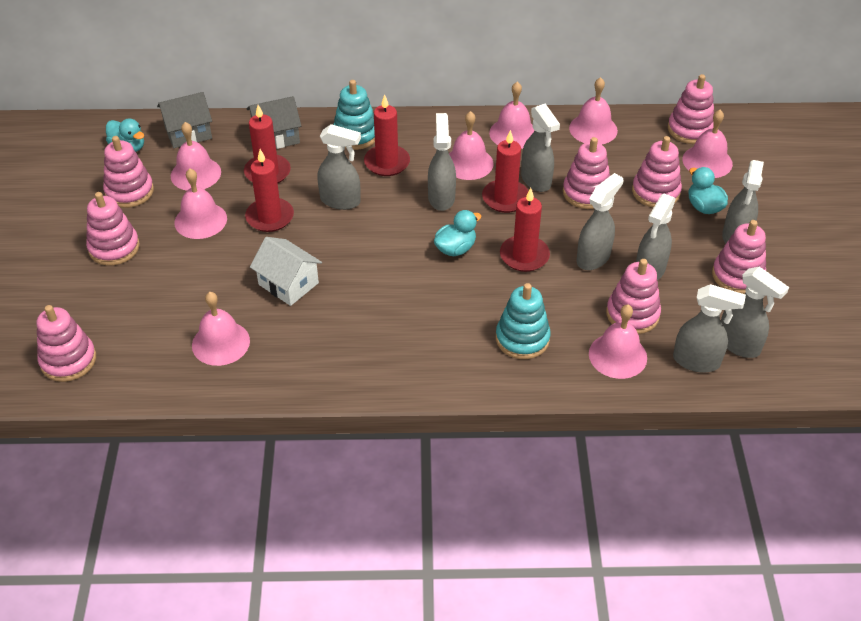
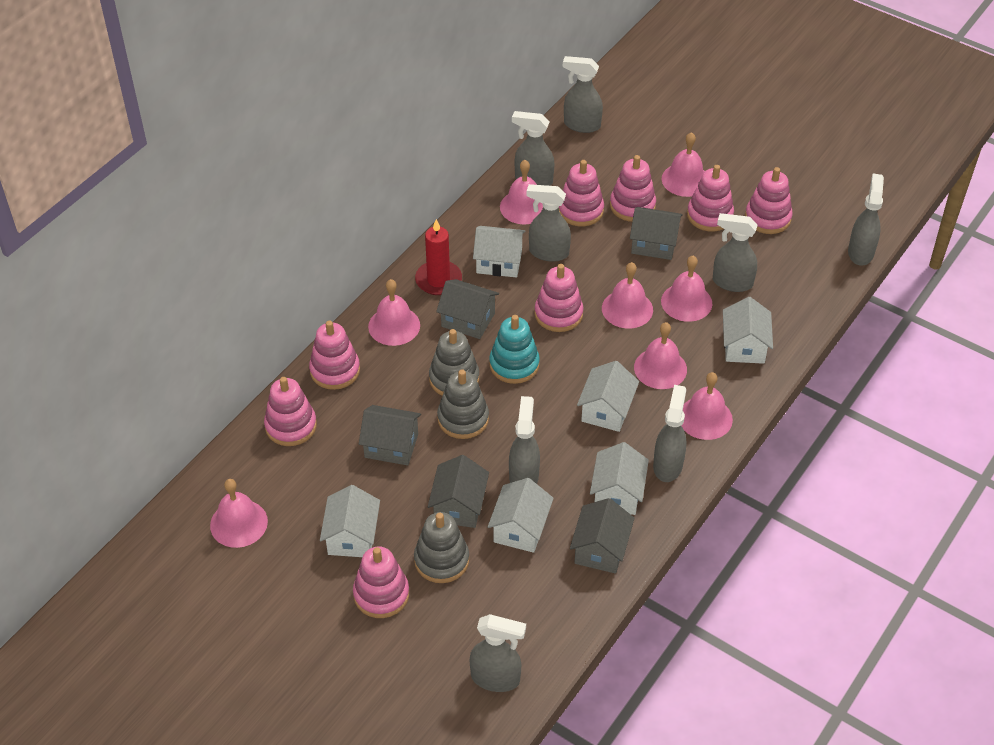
grey house: [157,92,212,148] [247,96,301,149] = 2 -> [359,405,421,465] [428,455,489,528] [436,279,499,339] [570,498,635,574] [630,207,682,260] = 5
grey stacking toy: none = 0 -> [414,512,469,583] [429,329,479,396] [437,369,489,439] = 3
red candle: [244,105,291,184] [245,149,294,232] [364,95,410,176] [482,130,528,213] [500,188,550,272] = 5 -> [415,219,462,295] = 1
turquoise duck: [106,118,144,152] [434,210,481,256] [688,167,728,214] = 3 -> none = 0
turquoise stacking toy: [333,80,375,150] [496,283,551,359] = 2 -> [489,315,540,384] = 1
white house: [250,237,322,306] = 1 -> [320,485,380,557] [473,226,525,278] [488,478,554,553] [577,361,639,432] [590,442,649,515] [723,297,773,364] = 6

